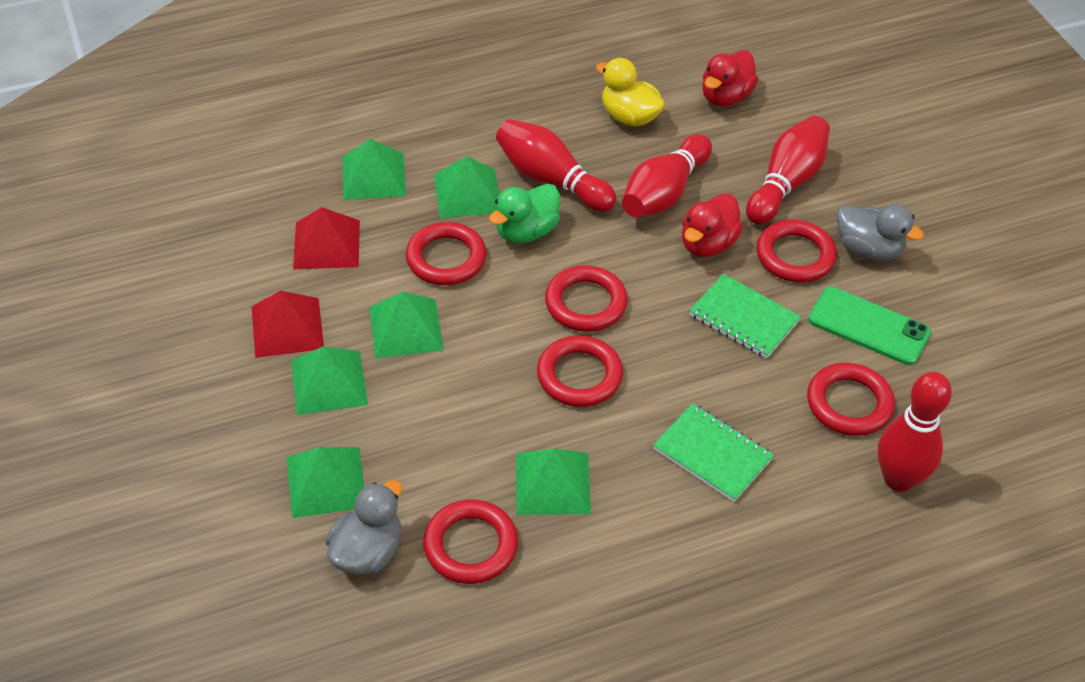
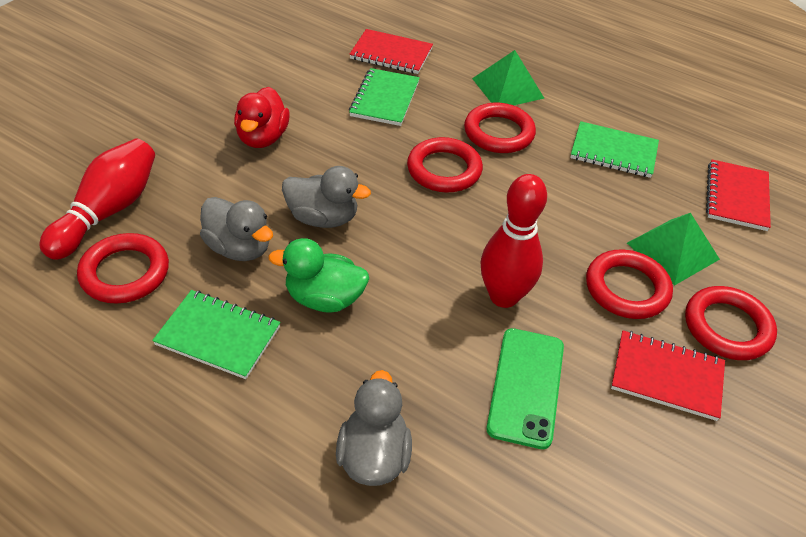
green notebook: [653,403,774,502] [689,274,801,358] = 2 -> [152,290,280,379] [349,68,420,126] [570,121,659,178] = 3
green pyramid: [287,447,364,518] [291,346,368,415] [342,139,406,200] [369,292,444,358] [434,156,499,218] [516,448,591,515] = 6 -> [472,50,544,106] [627,213,720,286] = 2
grey duck: [326,480,402,575] [837,204,924,261] = 2 -> [200,197,273,261] [282,166,371,228] [336,370,412,486] = 3
red bowling pin: [496,119,616,212] [622,134,712,217] [746,116,830,225] [878,372,952,492] = 4 -> [39,138,155,260] [480,174,547,308] = 2
red duck: [682,193,743,257] [702,50,758,106] = 2 -> [234,87,290,148] = 1
red notebook: none = 0 -> [349,29,433,74] [611,331,725,421] [706,160,771,231] = 3
red pyramid: [252,291,324,358] [293,207,360,269] = 2 -> none = 0
red ring: [406,222,486,285] [423,499,518,584] [537,336,623,407] [545,265,628,332] [757,220,837,283] [807,363,895,436] = 6 -> [77,233,169,304] [407,137,483,193] [464,103,536,153] [586,249,673,319] [685,286,777,360] = 5
yellow duck: [596,58,665,126] = 1 -> none = 0

